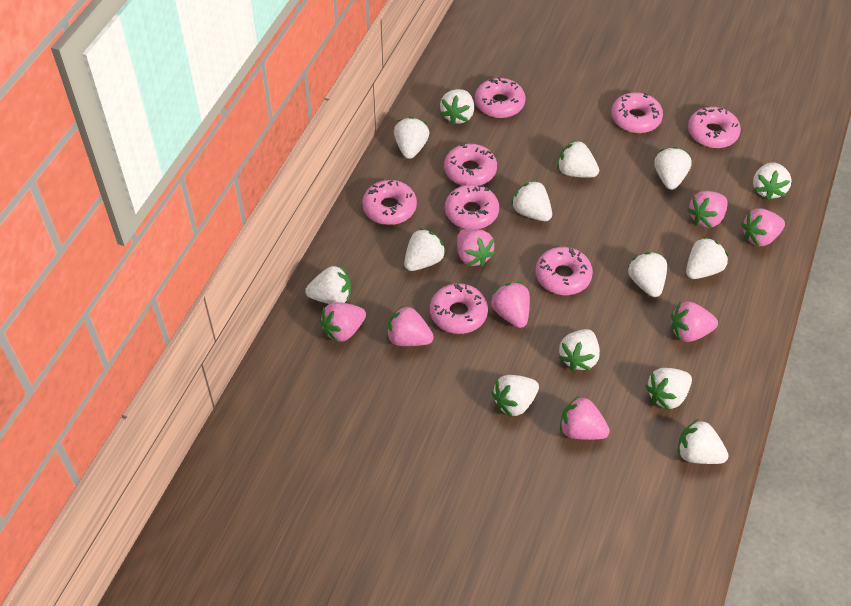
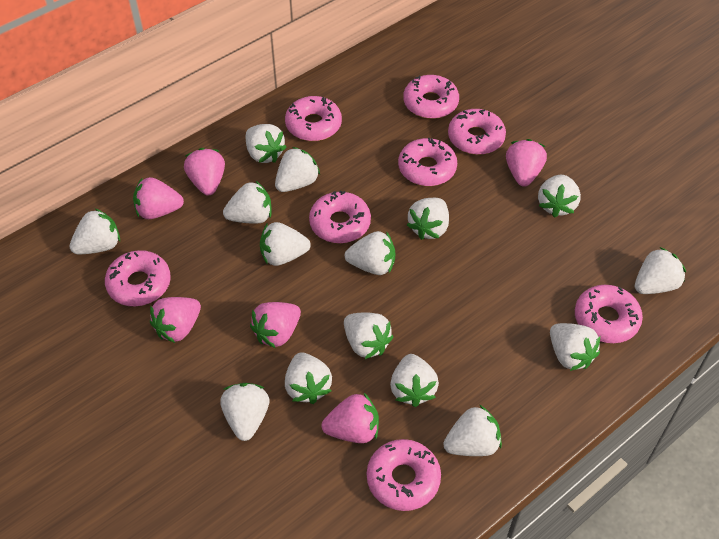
pink strawberry: [320,302,366,342] [386,305,434,346] [457,229,495,267] [491,282,530,328] [560,396,610,440] [671,302,718,342] [687,191,727,228] [741,208,785,246] = 8 -> [133,177,184,219] [150,297,201,343] [184,148,225,196] [250,302,301,348] [321,393,379,443] [506,139,547,187] = 6
white strawberry: [305,266,351,304] [394,117,430,159] [404,228,446,271] [440,89,474,125] [492,375,539,418] [511,180,552,221] [557,140,599,178] [558,329,600,371] [627,252,667,297] [645,368,692,410] [655,147,692,190] [678,419,729,464] [686,237,729,279] [753,162,791,200] = 14 -> [69,209,120,254] [220,383,269,441] [223,181,272,224] [246,124,287,163] [260,222,311,266] [275,147,320,192] [285,352,332,404] [344,312,394,359] [345,231,395,275] [390,354,439,407] [407,198,449,240] [443,405,502,456] [538,175,581,218] [550,323,600,371] [635,247,686,294] = 15

